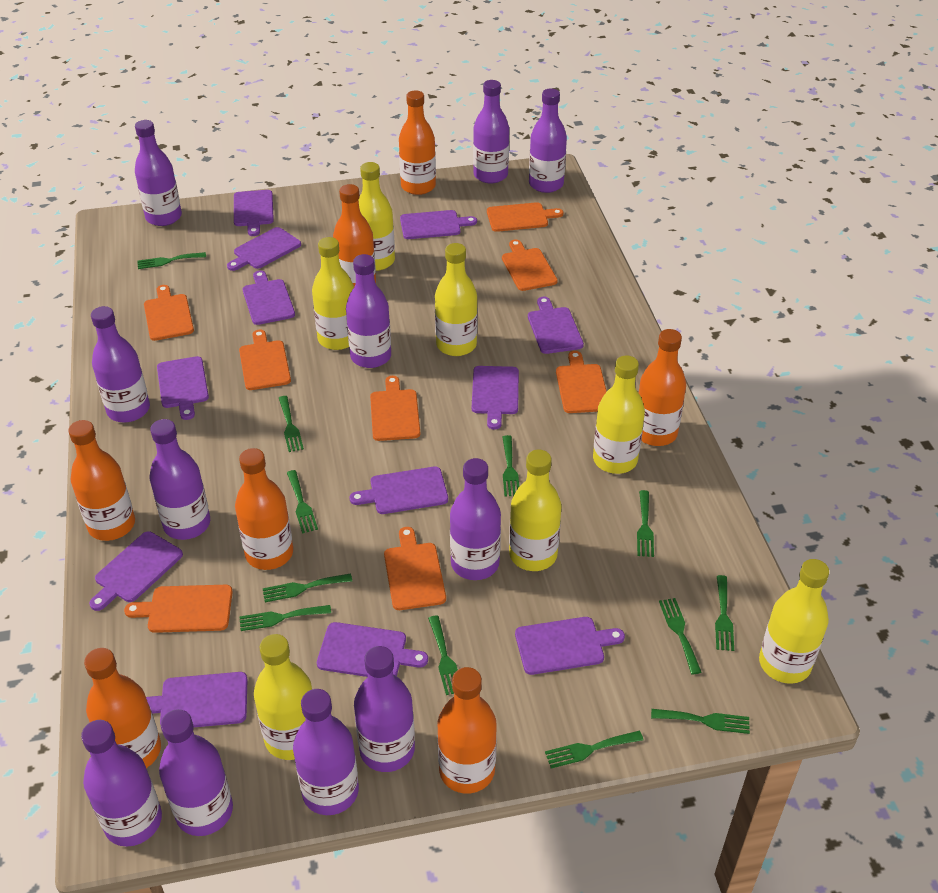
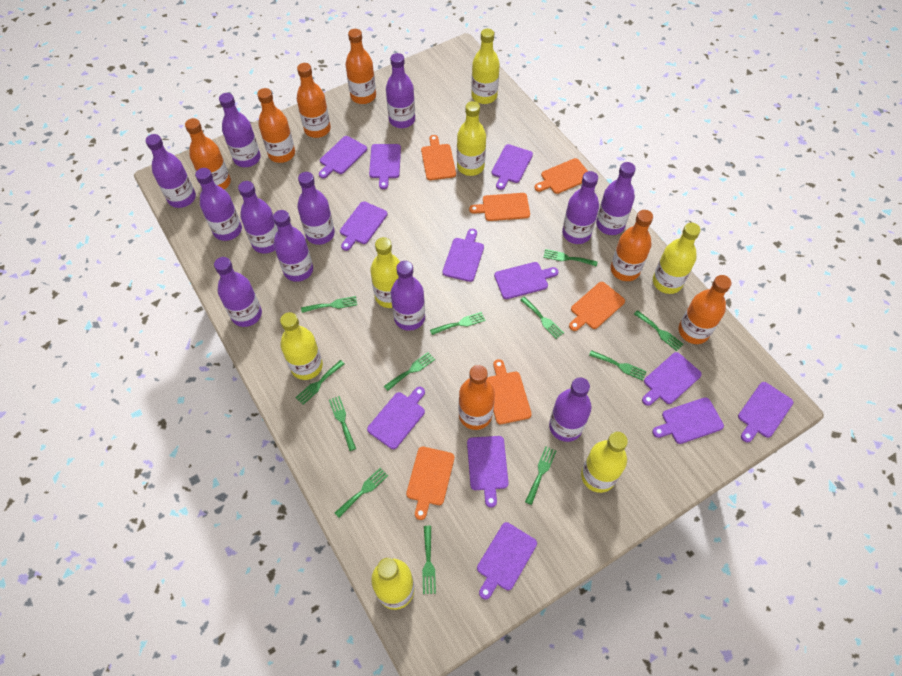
orange cutting board: [124,585,233,633] [144,285,194,341] [239,330,291,390] [370,376,420,441] [384,527,446,610] [487,202,563,232] [502,240,558,291] [556,351,607,413] = 8 -> [406,447,454,520] [421,135,456,180] [469,193,530,221] [487,359,532,424] [534,158,587,194] [569,282,625,331] = 6
purple bottle: [81,720,162,847] [91,306,150,422] [135,120,182,226] [150,419,210,540] [159,709,233,836] [293,689,359,815] [346,254,391,368] [354,646,415,772] [450,458,501,580] [473,80,509,183] [529,88,567,193] = 11 -> [146,134,196,208] [195,168,242,241] [214,257,262,327] [219,93,261,167] [238,181,278,254] [273,210,313,282] [297,172,335,245] [386,53,415,128] [391,261,425,331] [549,377,592,442] [562,171,599,244] [596,162,636,235] = 12

